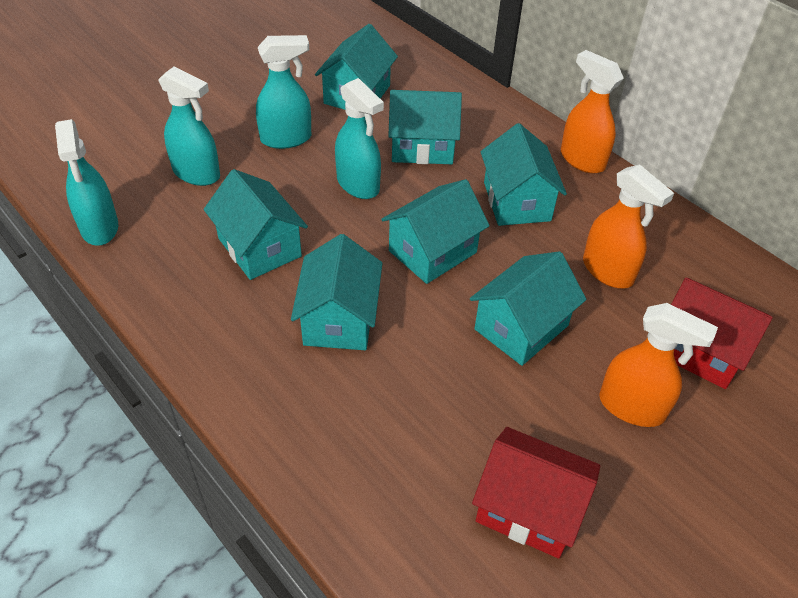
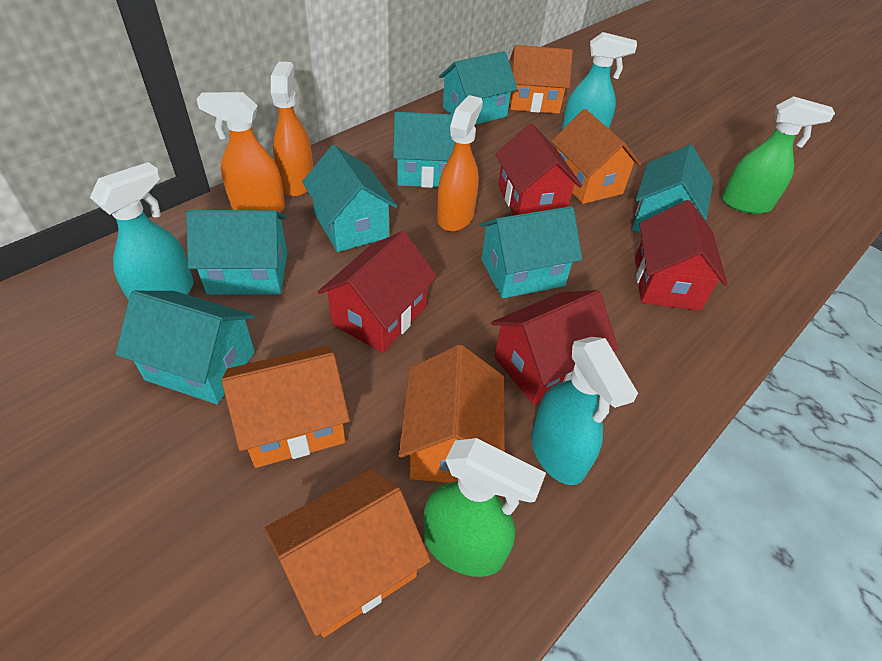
green spray bottle: none = 0 -> [423,438,546,577] [721,96,835,214] = 2
orange house: none = 0 -> [222,346,350,468] [264,469,431,637] [399,345,505,483] [510,45,573,114] [551,109,641,204] = 5
red house: [472,427,600,559] [671,278,773,389] = 2 -> [318,231,437,353] [491,290,618,405] [495,123,582,215] [635,200,728,311] = 4
turquoise spray bottle: [55,119,118,246] [158,66,220,186] [256,35,311,149] [335,78,384,199] = 4 -> [90,162,194,301] [531,337,638,485] [561,32,637,131] = 3

